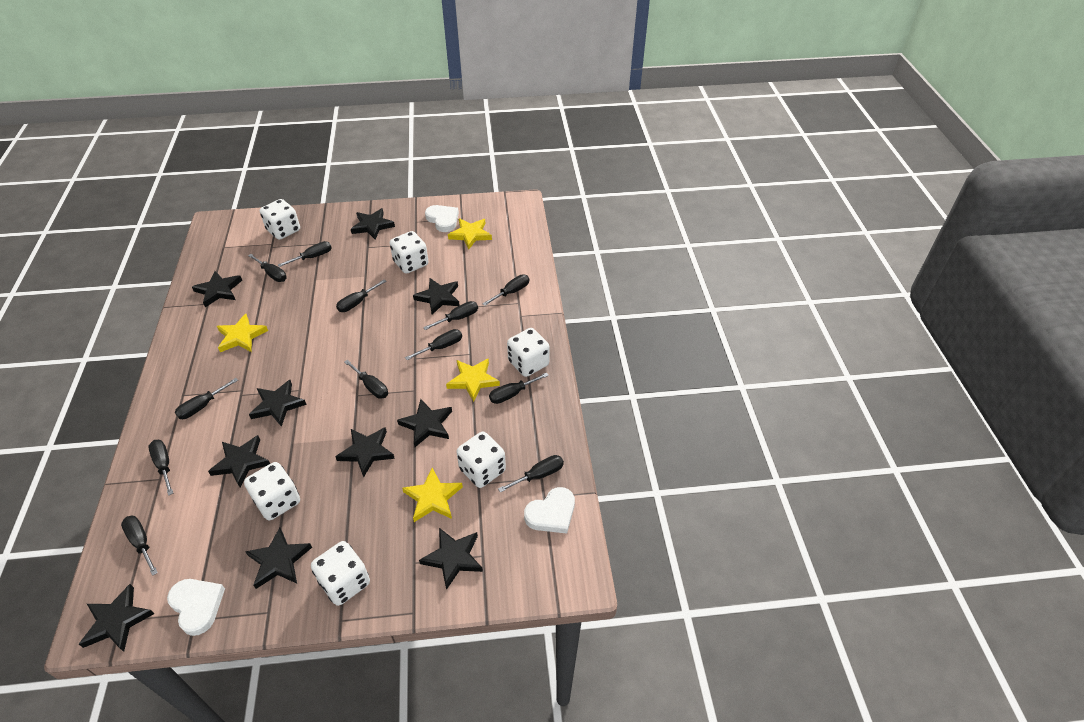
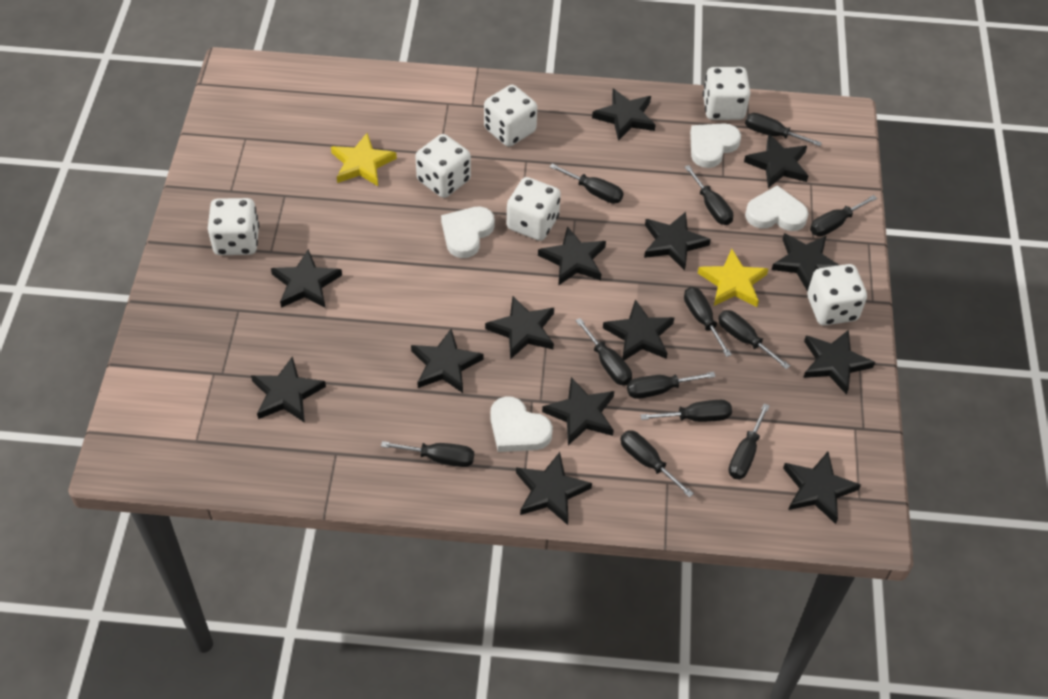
black star: [79,584,155,652] [192,271,242,307] [208,435,270,487] [245,528,312,589] [249,380,307,427] [335,427,395,477] [351,208,395,240] [397,399,452,447] [413,278,460,315] [419,528,483,590] = 10 -> [251,356,326,423] [271,249,342,308] [411,329,483,393] [485,296,554,359] [516,452,592,525] [538,226,606,286] [542,377,614,445] [592,89,656,141] [603,299,674,360] [644,212,711,271] [744,134,808,188] [772,233,839,292] [783,452,861,524] [803,330,875,395] = 14
white heart: [167,579,225,636] [425,205,459,232] [524,487,575,534] = 3 -> [441,207,495,258] [490,396,553,452] [690,123,741,168] [745,185,809,231] = 4
yellow star: [217,314,268,352] [402,468,463,522] [446,358,500,402] [448,218,492,249] = 4 -> [331,133,397,186] [698,249,768,307] = 2

